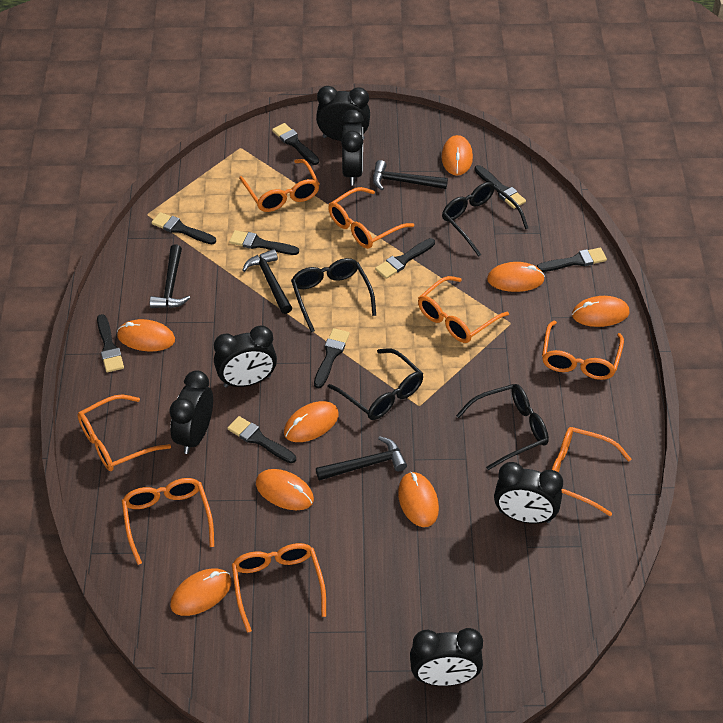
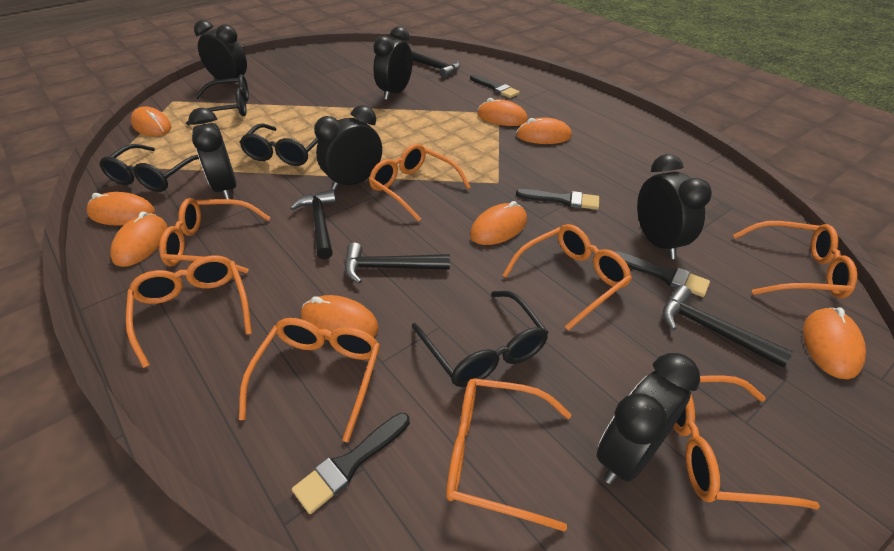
black brush: [97,314,124,373] [151,212,216,244] [227,416,296,463] [229,230,299,255] [272,123,319,165] [314,328,350,388] [375,238,435,279] [474,165,526,209] [536,248,607,272] = 9 -> [292,413,410,514] [470,74,520,98] [516,189,599,210] [614,251,710,297] = 4

